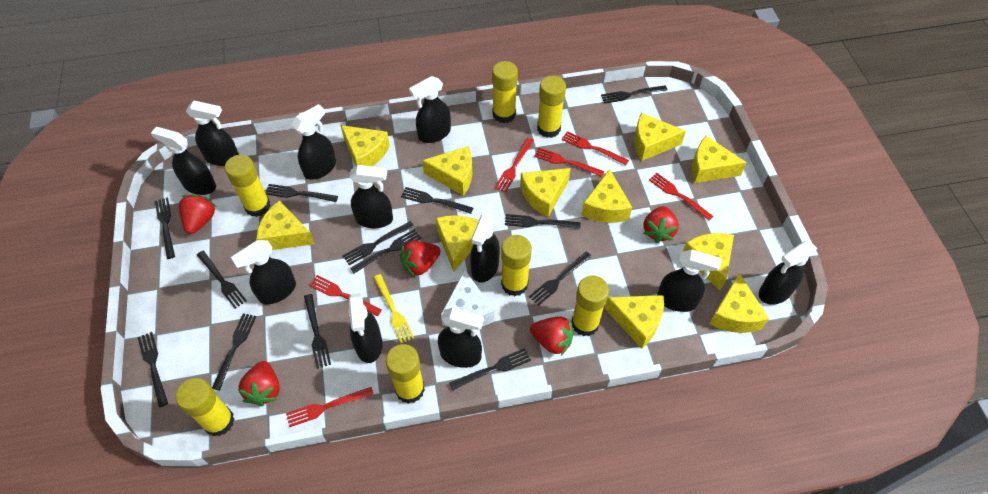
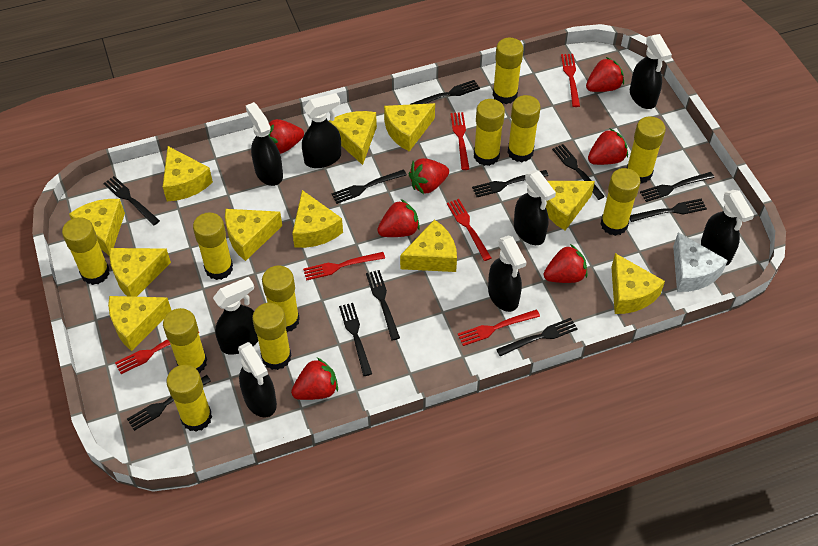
black fork: [138,332,168,407] [155,197,175,259] [197,251,247,309] [212,313,256,391] [265,184,338,202] [304,294,331,369] [342,221,414,265] [350,229,422,274] [401,187,473,214] [449,348,531,391] [505,214,581,229] [529,251,592,306] [601,85,668,104] = 13 -> [103,176,160,225] [127,375,211,431] [331,170,407,204] [339,303,372,376] [366,270,400,340] [410,80,480,105] [472,170,549,197] [496,318,578,356] [552,144,605,200] [630,198,707,222] [640,172,714,202] = 11
black spray bottle: [151,127,216,195] [186,101,239,166] [231,240,296,304] [292,104,336,180] [348,293,382,363] [350,165,393,228] [409,76,451,143] [438,308,484,368] [470,213,500,283] [657,250,722,312] [759,241,817,305] = 11 -> [213,277,258,355] [238,342,277,417] [246,102,283,186] [302,93,341,168] [488,236,527,312] [514,170,556,245] [630,34,672,109] [701,190,754,266] = 8
red strawberry: [179,194,216,234] [238,361,280,406] [400,241,441,277] [530,317,574,356] [643,206,679,243] = 5 -> [268,119,304,154] [291,358,338,400] [377,199,420,237] [409,158,449,194] [544,244,587,283] [586,57,624,92] [588,128,628,165] = 7
yellow fork: [373,274,414,344] = 1 -> none = 0
yellow glue stick: [175,378,235,436] [225,155,271,217] [386,344,425,404] [492,61,518,123] [501,235,532,296] [537,76,566,138] [571,275,609,336] = 7 -> [62,217,110,285] [163,308,207,373] [166,365,212,432] [193,212,233,280] [252,303,292,370] [262,265,300,332] [474,99,505,166] [493,38,524,104] [507,95,541,162] [600,168,641,236] [626,116,666,184] = 11

